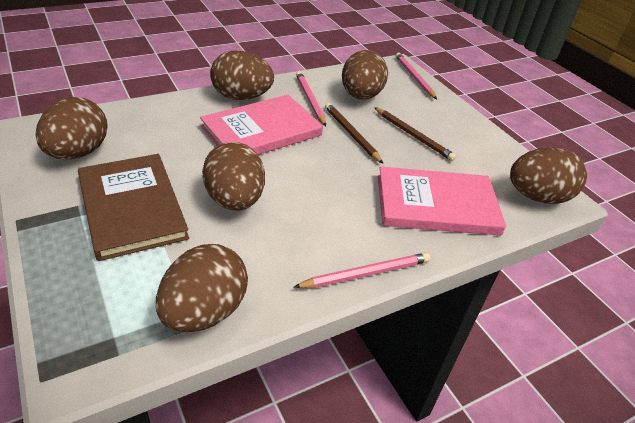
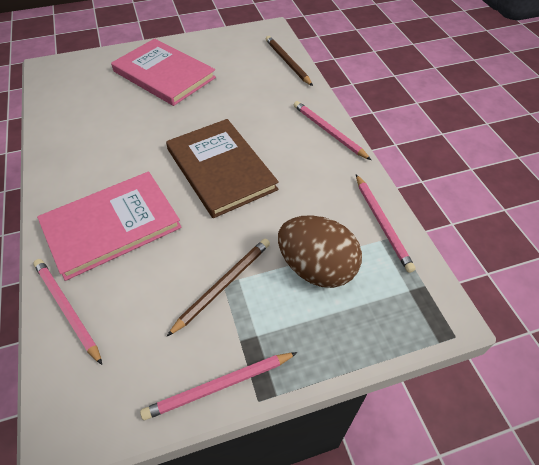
brown egg: [36,97,108,160] [156,244,248,333] [202,142,265,211] [210,50,274,100] [342,50,388,100] [510,147,587,204] = 6 -> [278,215,362,288] = 1
pink pencil: [294,253,430,288] [296,71,326,126] [395,53,437,99] = 3 -> [33,259,102,365] [140,352,297,420] [294,101,371,160] [356,174,416,273] = 4

